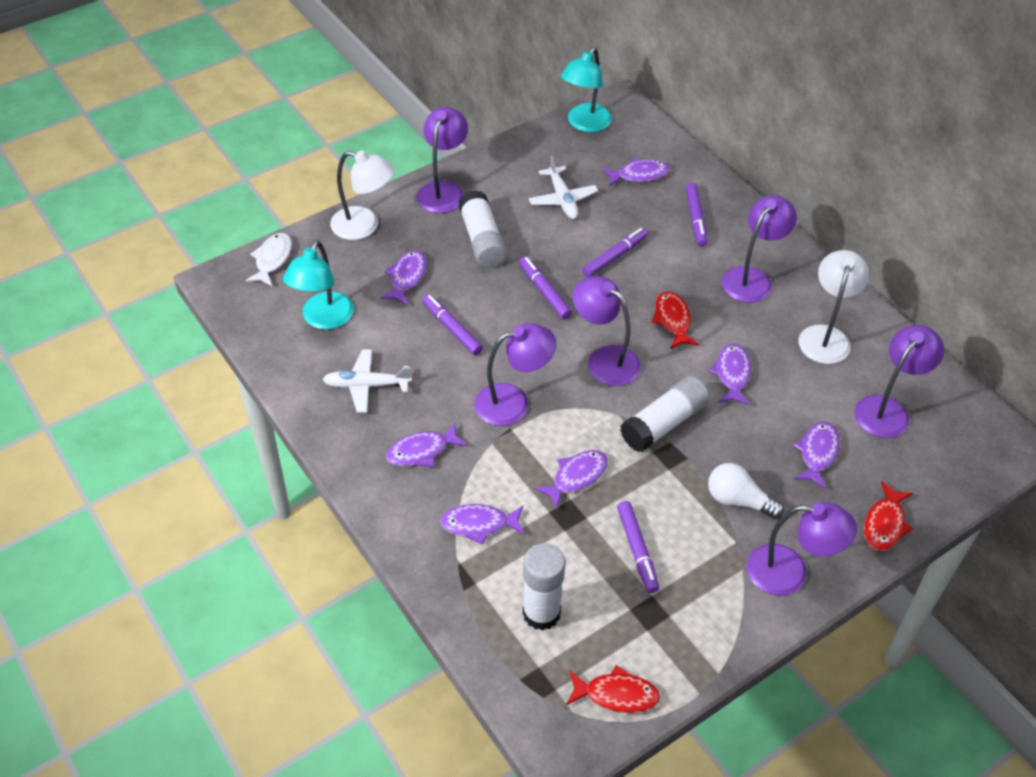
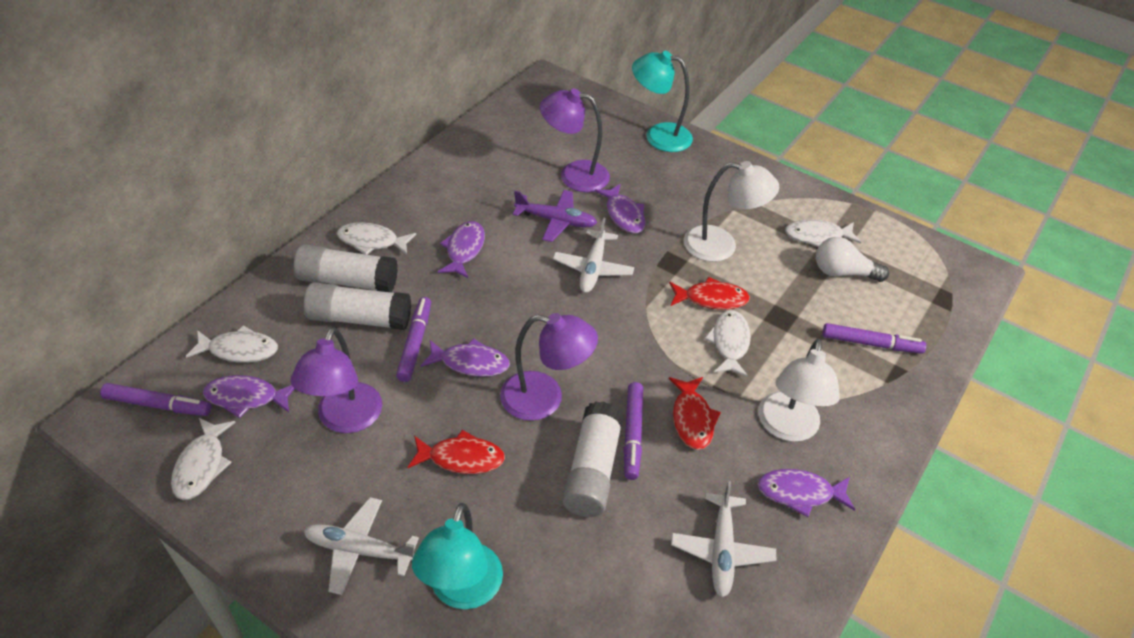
purple fish: [381,251,427,305] [386,423,467,467] [440,504,525,545] [534,450,608,510] [602,158,670,186] [709,344,751,405] [793,422,840,489] = 7 -> [203,375,295,418] [420,338,510,377] [438,221,485,278] [595,184,646,233] [758,469,855,517] = 5
purple lamp: [417,107,468,213] [474,323,556,426] [573,276,641,386] [722,195,797,303] [747,502,857,596] [854,325,944,438] = 6 -> [290,327,382,433] [500,313,598,421] [540,88,610,192] = 3
purple marker: [422,294,483,355] [519,256,572,319] [582,228,648,277] [617,501,659,593] [685,183,708,246] = 5 -> [100,383,211,416] [396,297,431,382] [624,382,643,480] [822,323,926,354] = 4
purple plane: none = 0 -> [513,190,597,242] = 1
white fish: [245,233,292,287] = 1 -> [171,418,236,500] [186,325,278,363] [337,222,416,255] [704,310,751,377] [785,219,861,247] = 5
white plane: [322,349,412,412] [529,155,598,219] = 2 -> [304,497,419,595] [553,218,634,293] [671,481,776,597] = 3

